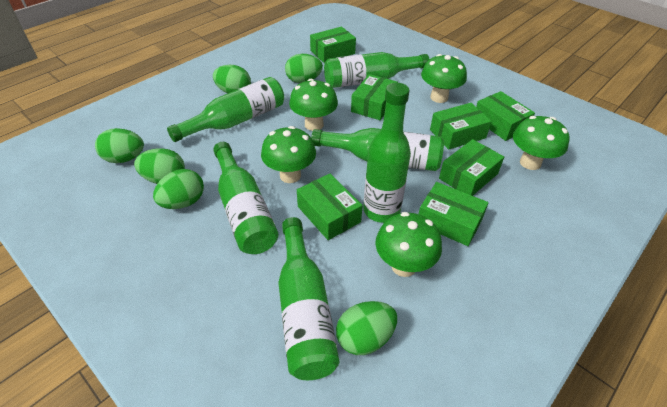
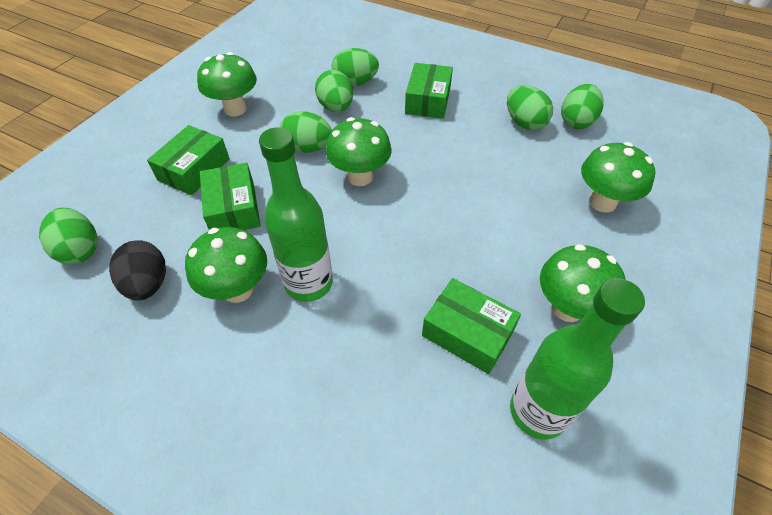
black egg: none = 0 -> [109,240,166,301] = 1
green bottle: [167,77,284,142] [213,142,278,254] [278,217,339,380] [311,128,444,171] [324,52,429,88] [363,83,411,223] = 6 -> [259,127,333,302] [510,278,645,440] = 2
green box: [297,174,363,240] [310,27,356,63] [351,74,398,120] [419,182,489,246] [430,103,492,150] [439,139,504,196] [476,91,535,141] = 7 -> [147,125,230,195] [200,163,261,230] [405,63,453,119] [422,278,521,374] = 4

